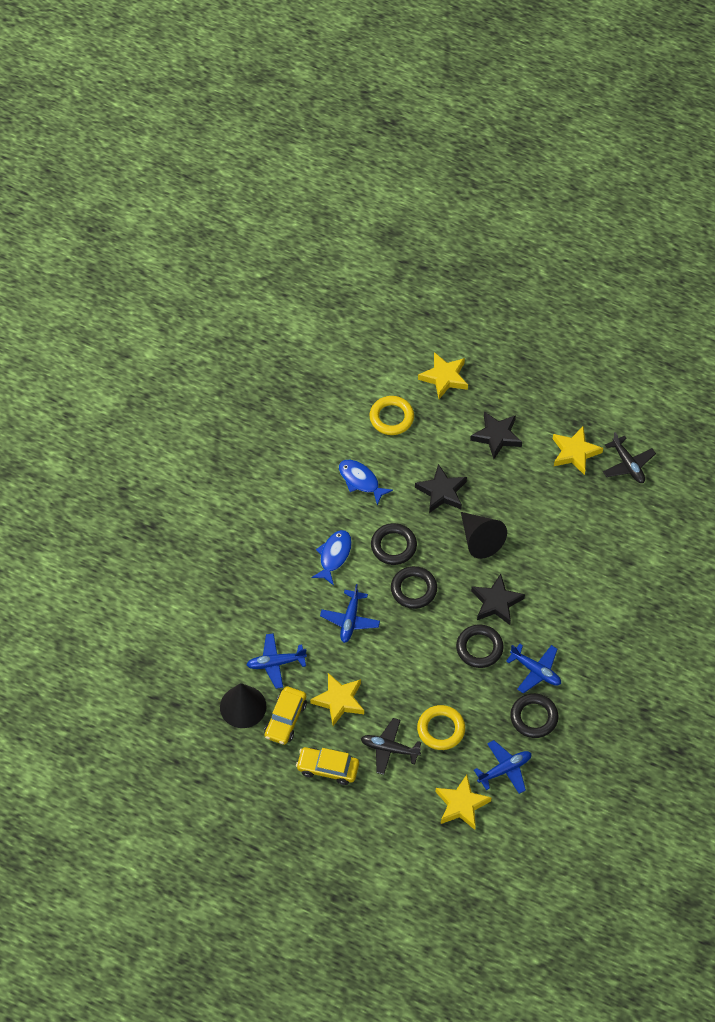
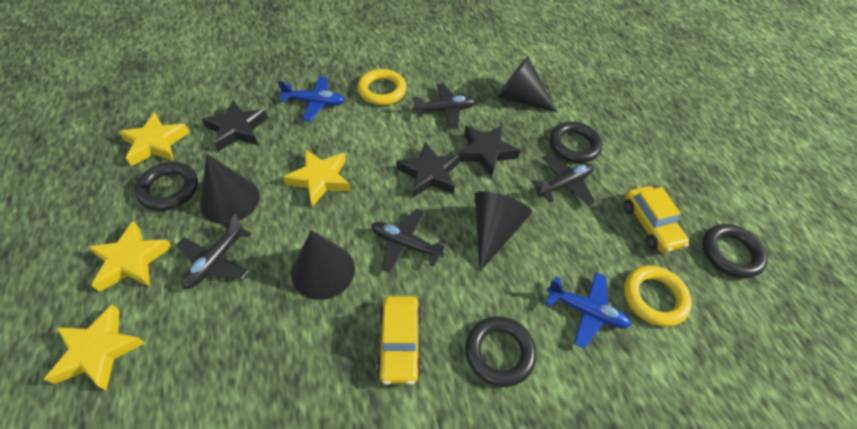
black cone: [220,683,267,728] [461,512,507,559] = 2 -> [200,154,260,224] [291,230,355,300] [474,191,532,271] [497,57,557,112] = 4
black plane: [361,718,421,775] [603,432,656,483] = 2 -> [176,214,252,289] [371,208,447,274] [413,83,476,129] [531,154,596,207] = 4
blue fish: [311,530,352,586] [339,460,393,505] = 2 -> none = 0
blue plane: [247,633,307,689] [320,584,380,643] [474,740,532,794] [506,644,561,693] = 4 -> [278,76,345,121] [545,272,631,349] = 2

